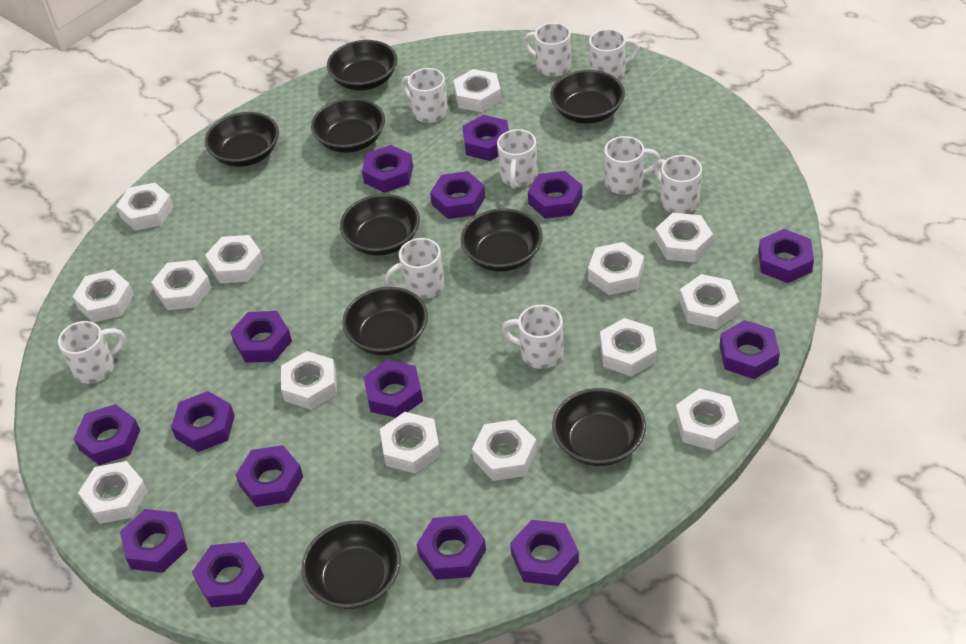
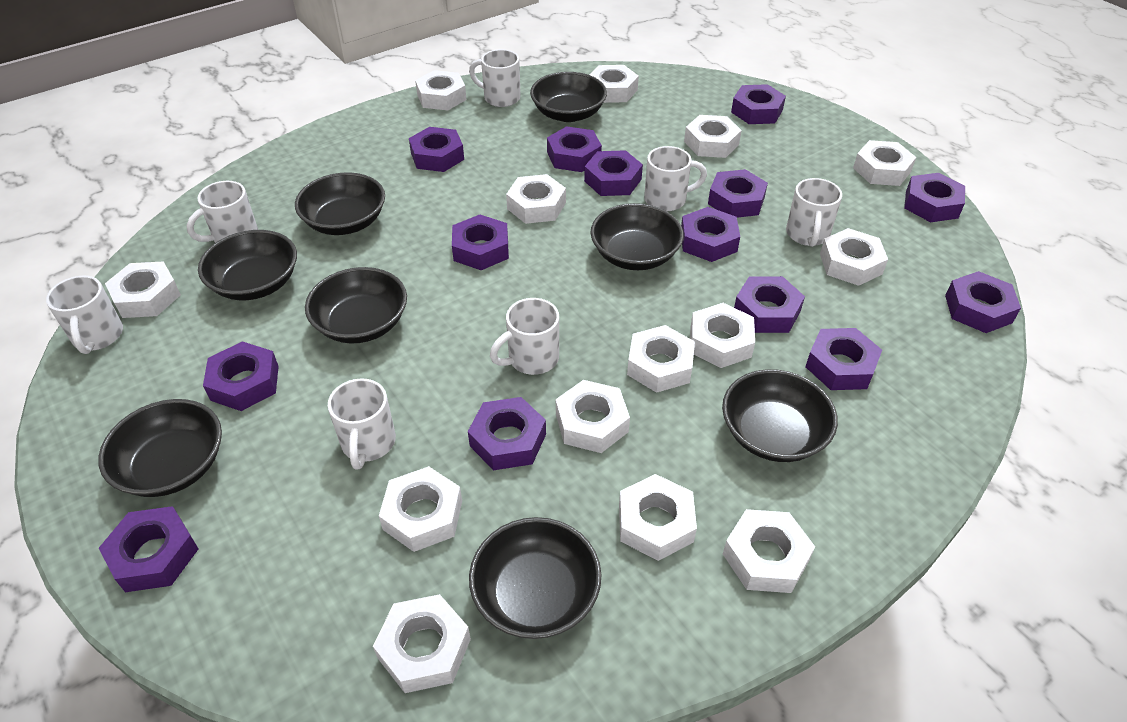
black bowl: [205,112,279,167] [301,520,401,609] [311,98,385,153] [327,40,397,91] [340,194,420,256] [342,287,428,355] [461,208,543,272] [550,70,625,124] [552,388,646,466] = 9 -> [98,399,222,497] [198,230,297,300] [295,172,385,235] [305,267,407,343] [469,517,602,639] [530,72,607,122] [591,203,684,270] [722,369,838,462] = 8
purple nut: [74,404,140,465] [120,509,188,573] [171,391,235,452] [192,542,264,607] [230,311,292,363] [236,445,303,507] [362,145,413,193] [364,360,423,418] [417,515,486,580] [430,171,485,219] [462,115,509,161] [510,520,579,586] [528,171,582,219] [720,320,780,379] [758,229,814,283] = 15 -> [99,506,199,592] [203,341,279,411] [409,127,464,172] [452,215,509,270] [468,397,546,470] [547,126,602,172] [584,150,643,196] [681,207,740,262] [708,169,768,218] [731,84,786,124] [734,276,805,333] [806,328,882,390] [904,173,965,222] [945,271,1021,333] = 14
white mug: [58,321,126,384] [385,238,444,299] [401,68,448,123] [497,129,538,189] [501,305,564,369] [523,23,571,77] [589,29,639,80] [604,136,660,195] [654,155,702,214] = 9 -> [46,276,123,354] [186,181,258,243] [328,378,396,470] [469,49,521,107] [490,298,559,375] [644,146,707,211] [786,178,842,247] = 7

